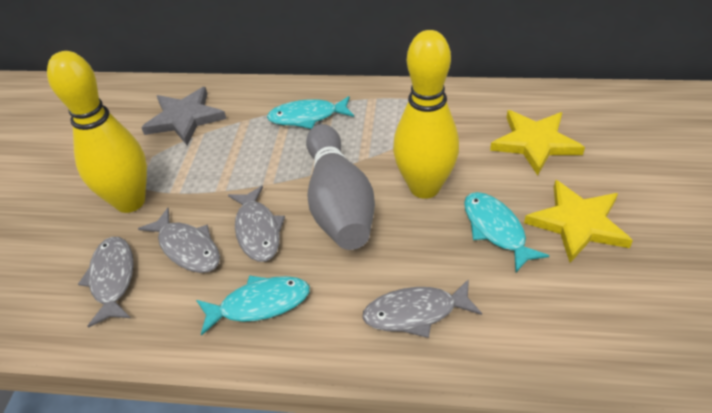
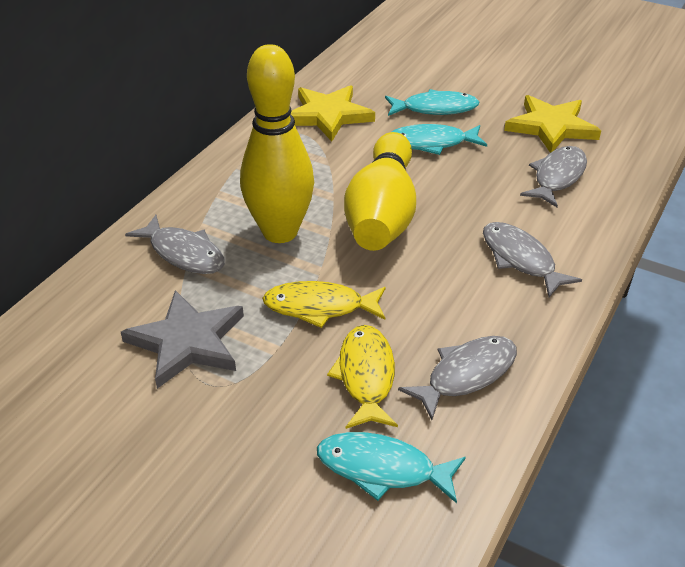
grey bowling pin: [306,124,375,250] = 1 -> none = 0
yellow fish: none = 0 -> [262,281,386,328] [327,325,398,429] = 2

